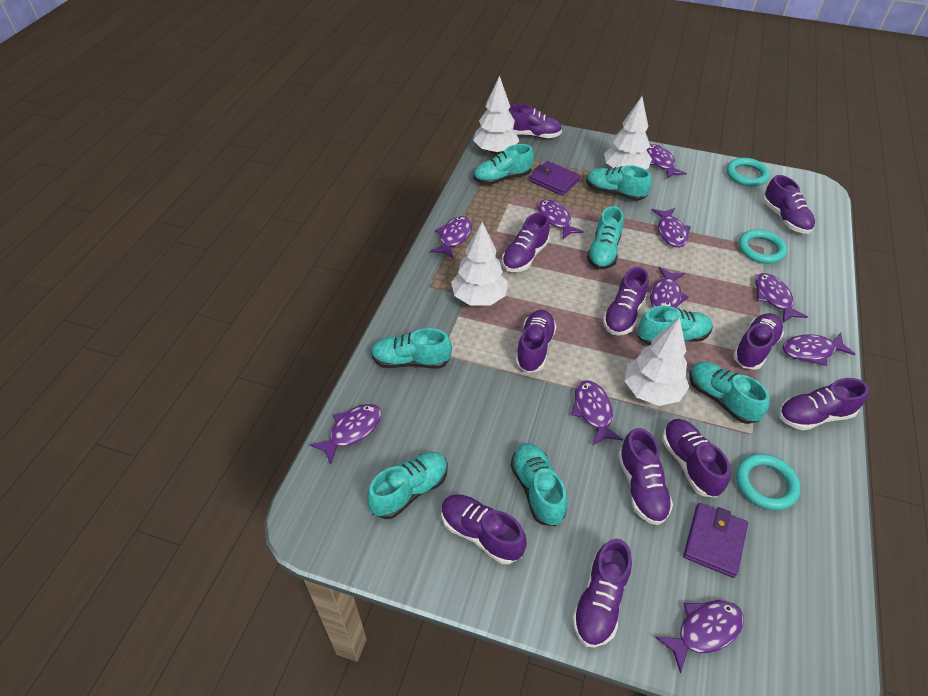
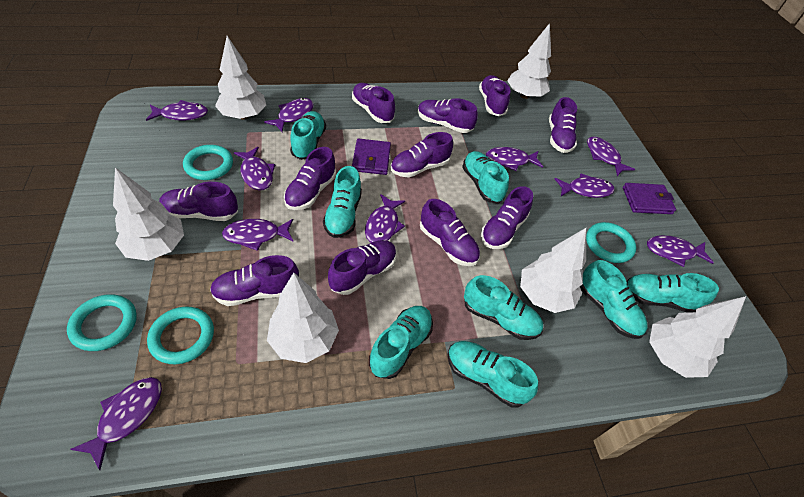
turquoise ring: [726,158,770,186] [736,453,801,510] [738,229,787,264] = 3 -> [67,294,137,351] [147,306,214,364] [183,145,233,180] [586,222,636,263] = 4
white tree: [451,222,508,306] [473,76,519,154] [604,96,652,169] [625,317,689,406] = 4 -> [113,168,184,261] [215,36,266,120] [267,273,339,363] [507,23,551,99] [520,228,586,313] [649,296,746,378] = 6

